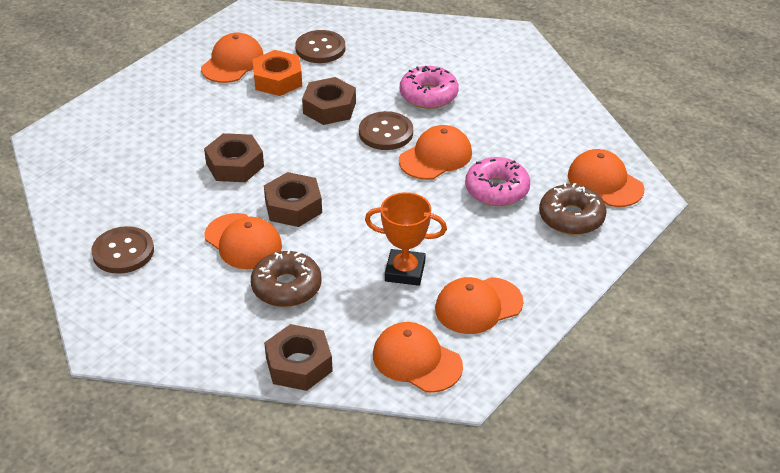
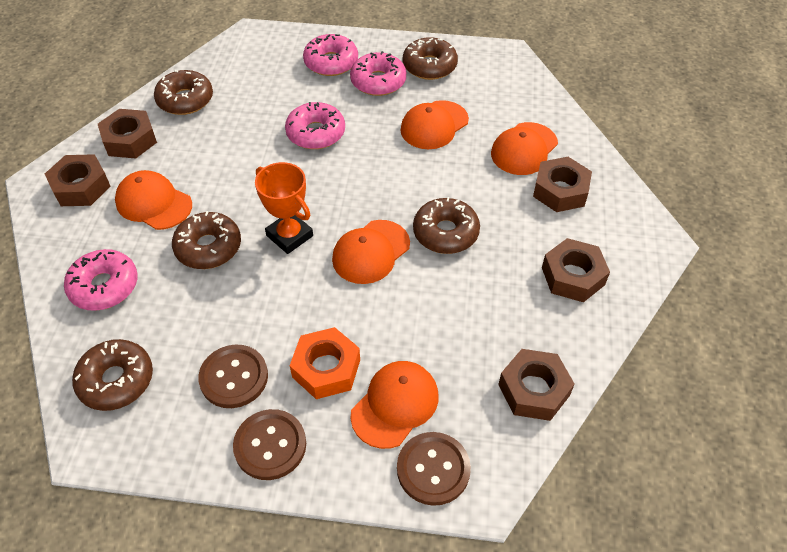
brown donut: [251,249,322,307] [539,183,607,235] = 2 -> [72,339,153,411] [154,70,213,115] [172,211,241,269] [403,37,458,80] [413,197,480,254] = 5
brown nut: [204,133,264,182] [264,172,322,227] [264,324,333,391] [302,77,356,125] = 4 -> [45,154,111,206] [98,109,157,158] [498,349,575,421] [533,157,592,212] [542,238,610,302] = 5
orange cap: [201,32,264,83] [204,213,282,269] [373,322,463,393] [399,125,472,180] [435,277,523,334] [568,149,644,207] = 6 -> [115,170,192,230] [332,220,410,284] [351,361,439,449] [401,100,469,149] [491,122,558,175] = 5
pink donut: [400,66,459,109] [465,157,530,206] = 2 -> [64,249,138,311] [285,102,345,149] [303,34,358,76] [350,51,406,96] = 4

